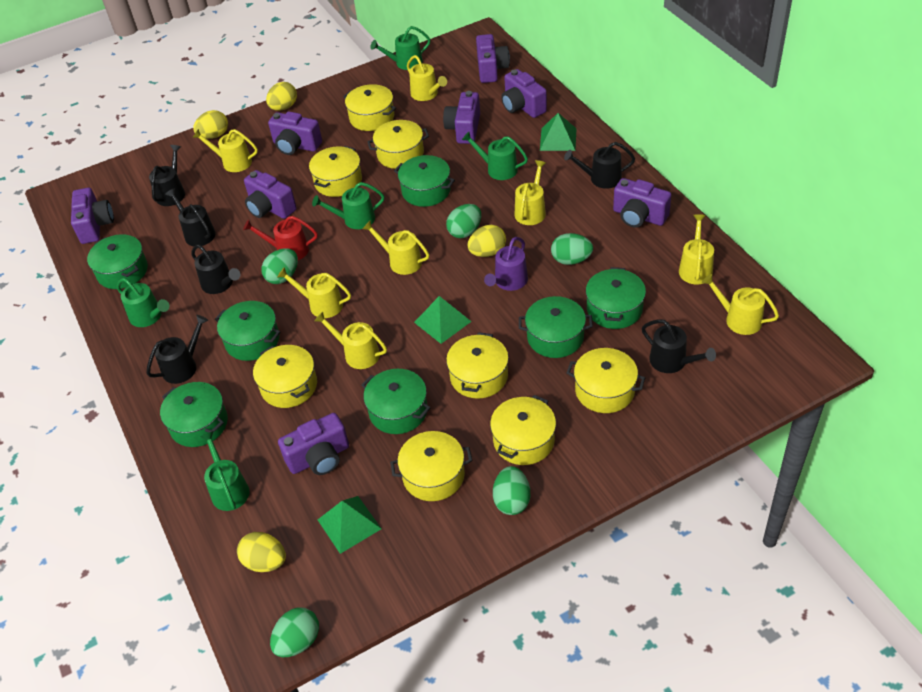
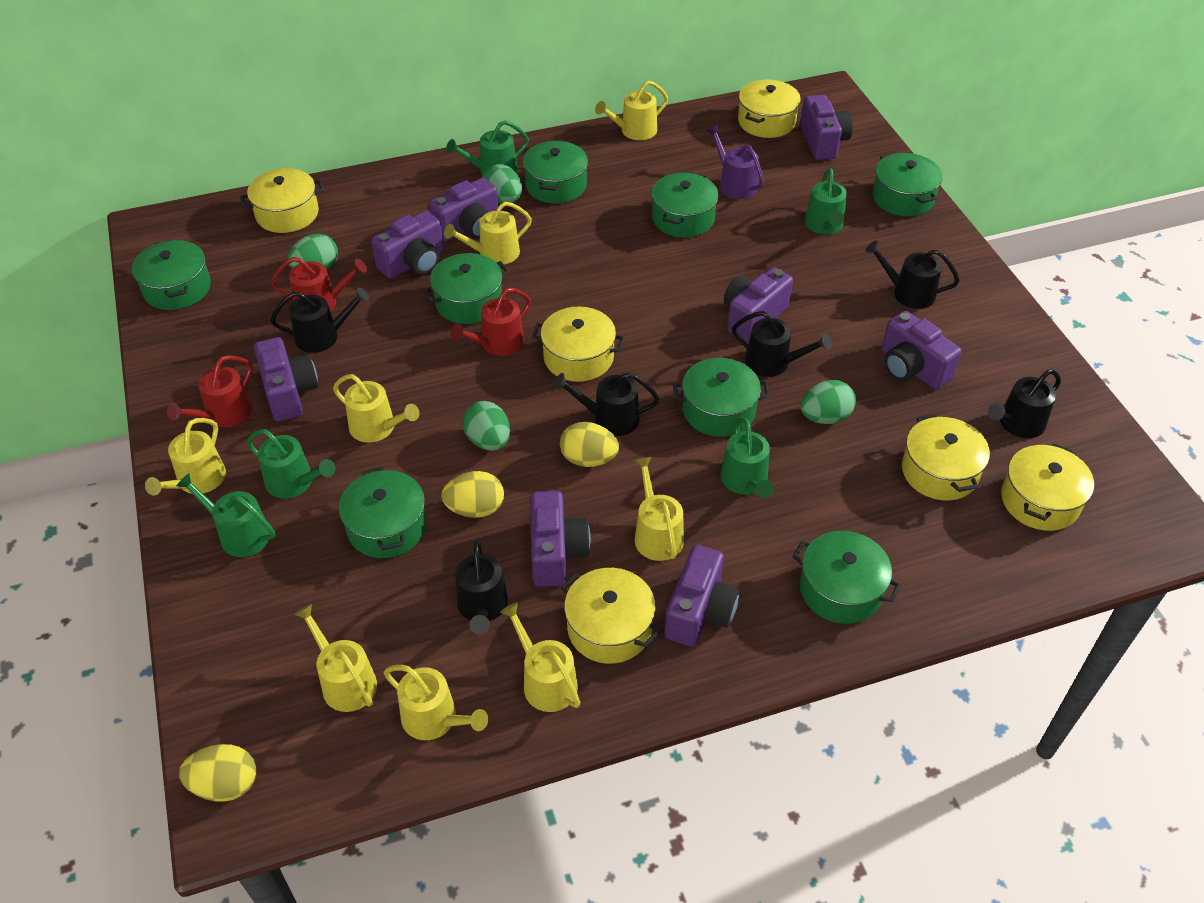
green egg: [261,248,298,284] [270,607,319,657] [446,204,481,238] [493,466,530,515] [551,233,593,265] = 5 -> [288,234,338,270] [463,401,510,451] [482,164,522,204] [801,380,856,424] = 4
green pot: [87,234,148,289] [160,382,228,447] [215,301,281,361] [361,369,430,434] [394,155,455,207] [519,296,593,358] [586,267,646,329] = 7 -> [132,239,211,310] [339,467,427,558] [423,253,509,324] [523,140,588,204] [651,172,719,238] [673,358,770,437] [792,531,901,624] [873,153,943,217] = 8
green pyramid: [318,496,381,554] [414,296,472,344] [540,113,577,151] = 3 -> none = 0
red watering can: [243,216,318,260] = 1 -> [167,355,253,427] [271,257,367,312] [450,288,531,356] = 3
yellow egg: [193,110,228,139] [237,532,286,572] [266,82,297,111] [468,225,506,257] = 4 -> [179,744,256,802] [441,471,504,518] [560,422,619,467] = 3
yellow pot: [253,345,317,408] [309,146,362,197] [343,84,396,131] [367,120,429,169] [390,431,472,501] [446,332,509,399] [490,395,556,465] [567,348,645,413] = 8 -> [240,168,324,233] [532,307,625,382] [561,568,660,664] [738,80,801,138] [902,414,990,501] [1001,443,1094,531] = 6

